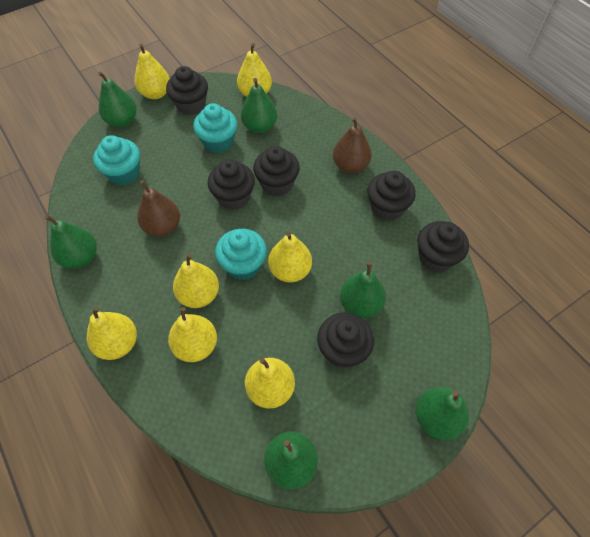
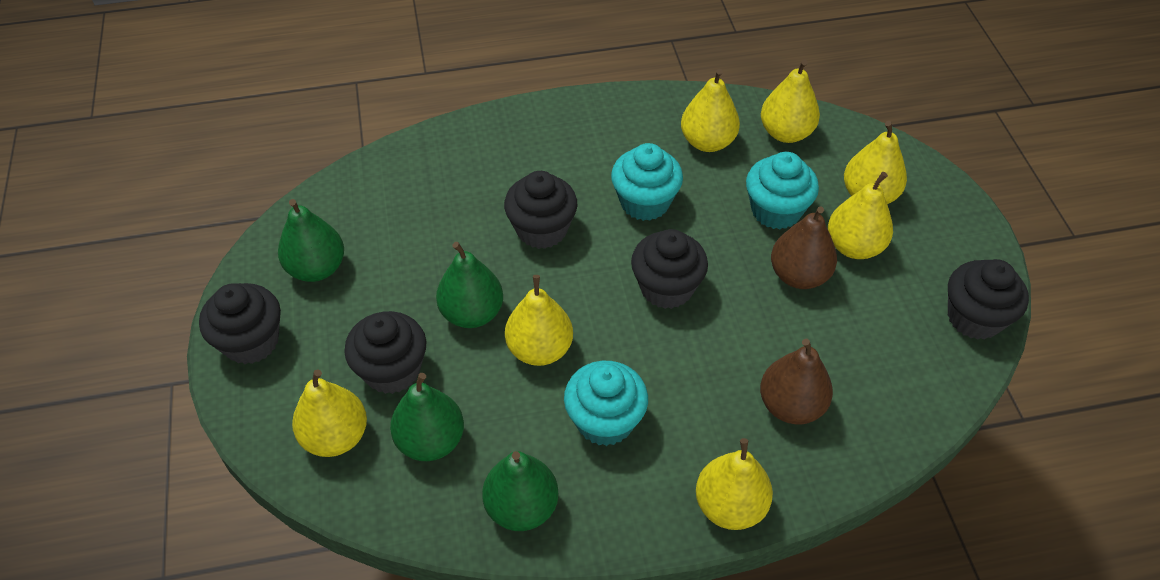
black cupcake: [166,66,208,115] [208,160,255,210] [253,146,300,196] [317,312,374,368] [368,171,416,221] [417,221,469,273] = 6 -> [199,283,281,364] [344,311,427,394] [504,171,577,249] [631,229,708,309] [948,259,1029,340] = 5
green pear: [45,215,97,269] [98,71,136,127] [241,78,277,133] [264,431,318,489] [340,262,386,318] [416,387,469,440] = 6 -> [278,199,344,282] [390,373,464,461] [436,242,503,328] [482,451,559,531] = 4

